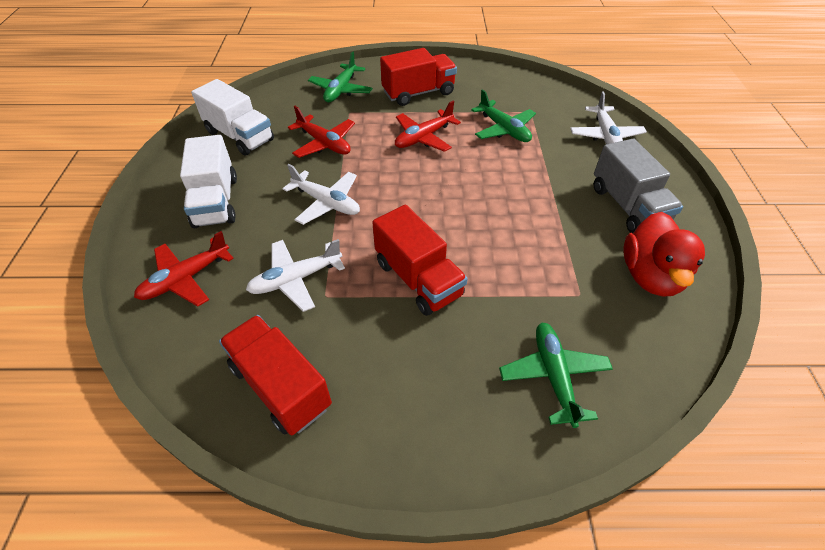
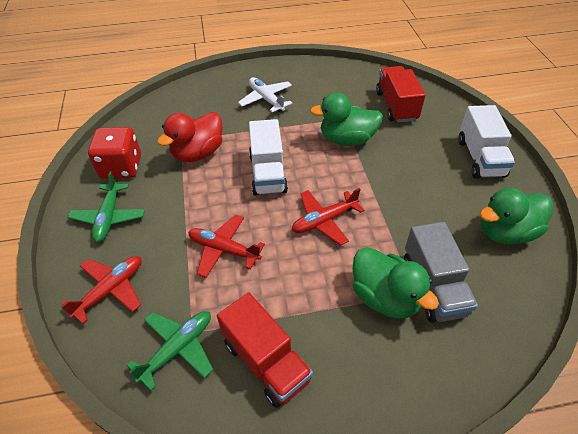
green duck: none = 0 -> [310,93,383,146] [352,247,439,319] [480,188,553,244] = 3
green plane: [308,51,373,102] [471,89,536,142] [499,323,613,428] = 3 -> [67,172,145,242] [127,311,213,391] = 2
red dice: none = 0 -> [88,127,141,179] = 1
red truck: [219,315,332,436] [372,205,468,316] [380,48,457,106] = 3 -> [217,293,313,408] [376,66,426,123] = 2
white plane: [246,239,345,312] [283,164,360,225] [570,92,647,144] = 3 -> [238,77,292,112] = 1

